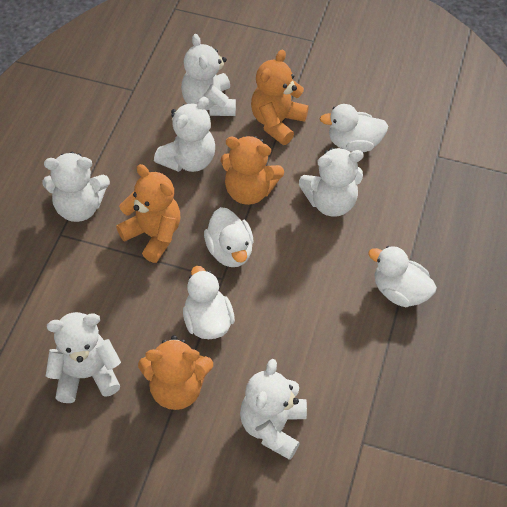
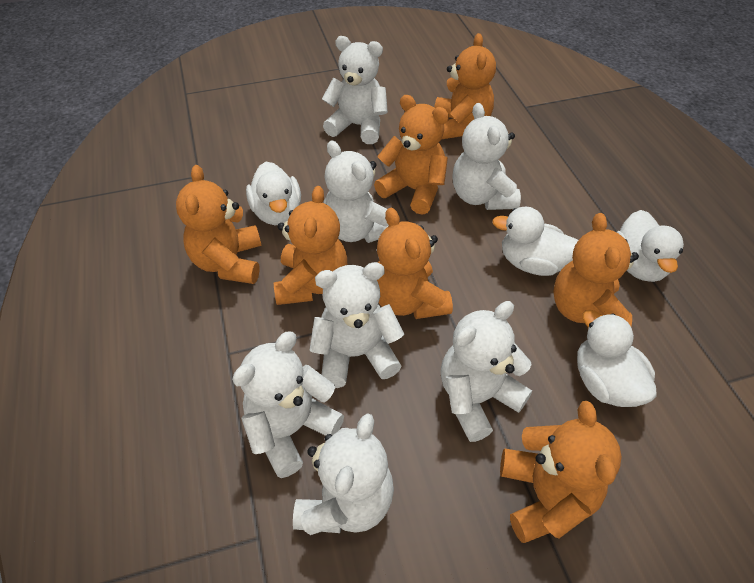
orange teddy bear: [116,164,181,263] [138,335,213,410] [221,136,284,205] [251,50,309,145] = 4 -> [176,165,261,284] [274,186,347,305] [374,95,449,215] [377,208,453,319] [434,33,496,140] [500,401,622,543] [553,213,639,329] = 7
white teddy bear: [43,152,110,222] [46,312,121,403] [154,97,215,172] [181,34,236,116] [240,359,307,460] [299,147,364,217] = 6 -> [232,331,344,478] [293,413,394,535] [310,262,404,388] [322,36,388,144] [324,140,389,243] [441,301,532,442] [452,103,521,210] = 7

